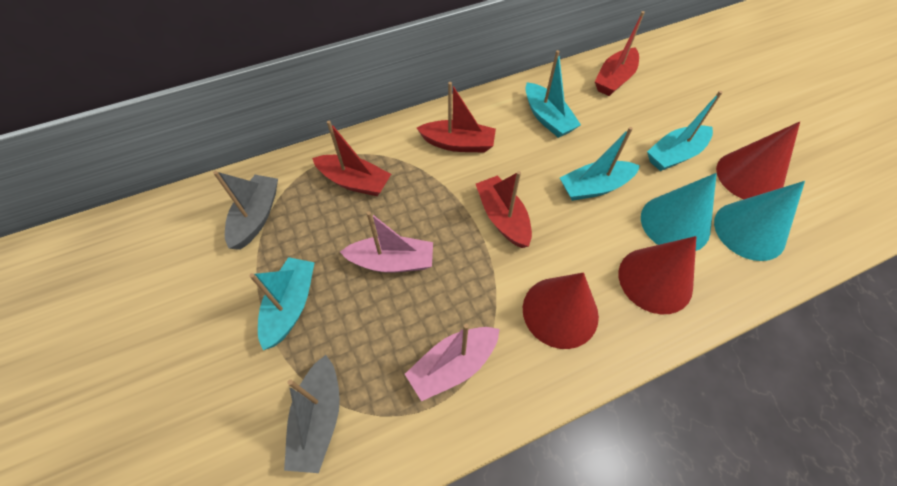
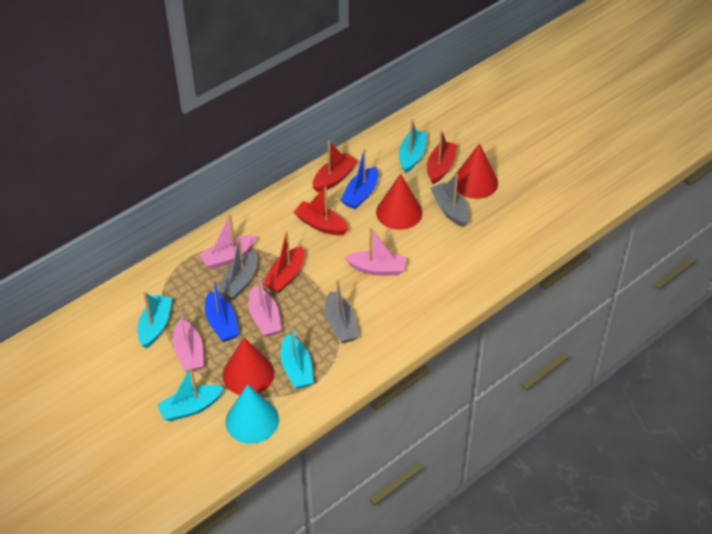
blue boat: none = 0 -> [205,278,239,342] [341,149,378,209] = 2
grey boat: [213,171,278,250] [284,355,340,473] = 2 -> [218,237,258,299] [325,279,359,344] [430,173,469,227] = 3
pink boat: [340,211,433,273] [405,324,500,401] = 2 -> [173,308,204,372] [199,214,257,269] [249,273,282,337] [345,227,407,276] = 4
turquoise cone: [641,173,717,251] [714,181,805,261] = 2 -> [225,384,279,444] = 1

